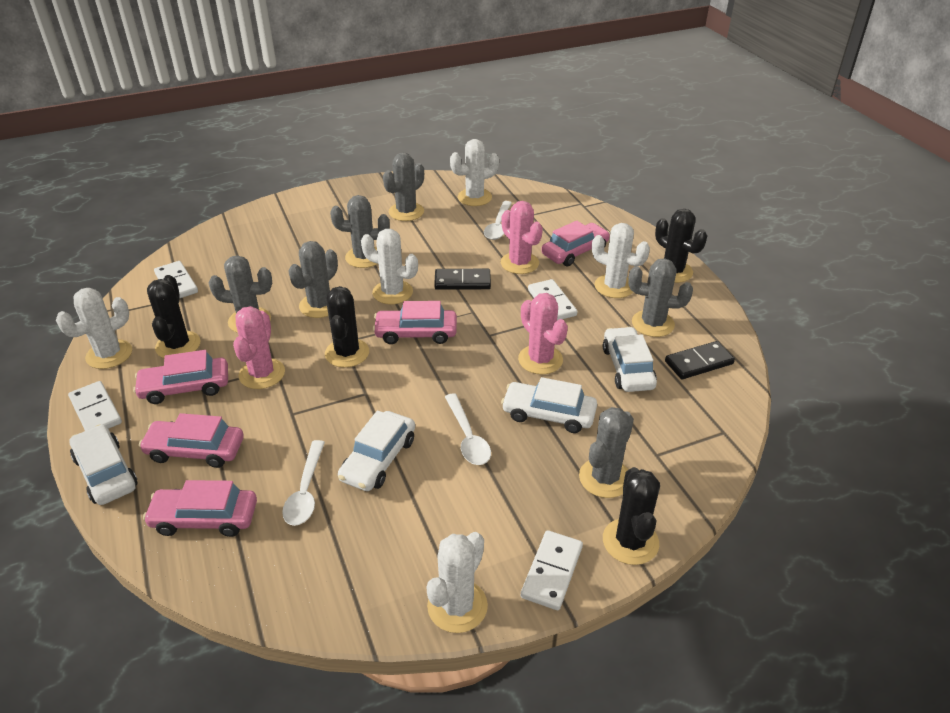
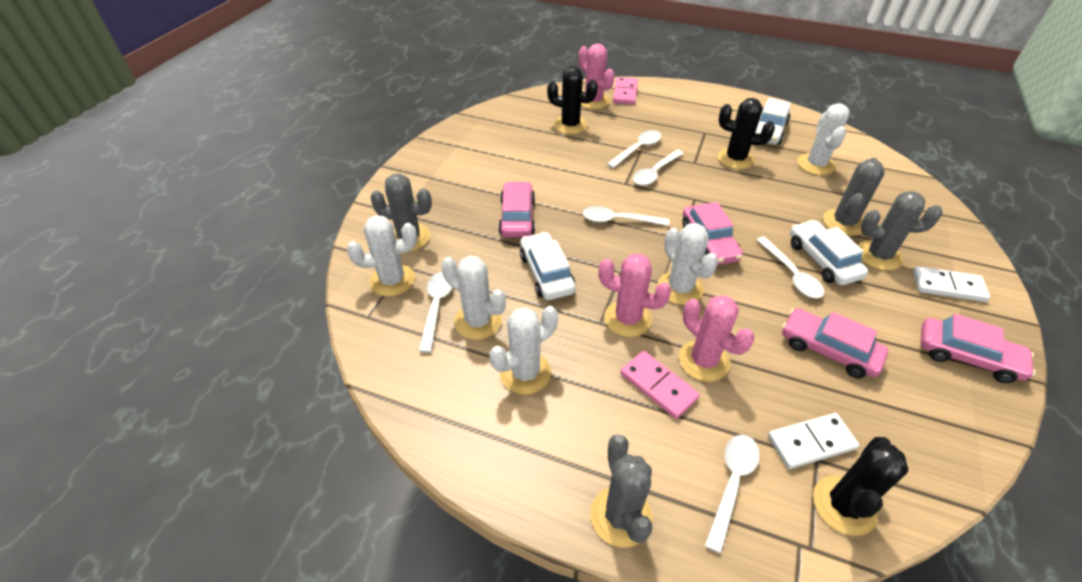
black cactus: [147,275,201,358] [325,286,369,368] [603,467,660,565] [655,209,707,283] = 4 -> [547,66,598,134] [718,98,775,169] [813,437,908,536] = 3
black domino: [434,269,491,290] [665,341,735,379] = 2 -> none = 0
grey cactus: [209,255,272,333] [288,241,338,318] [330,195,390,268] [383,152,424,221] [579,407,634,498] [628,258,693,337] = 6 -> [370,174,432,251] [590,434,653,548] [823,158,885,236] [858,191,942,271] = 4
pink car: [133,350,228,404] [139,413,244,468] [143,480,257,537] [373,301,457,344] [541,221,610,266] = 5 -> [498,181,535,237] [682,202,743,265] [782,308,888,379] [920,314,1036,383] = 4
pink domino: none = 0 -> [613,77,638,104] [620,351,700,419] = 2
white car: [70,424,138,505] [338,411,415,491] [501,377,597,433] [603,327,657,392] = 4 -> [520,232,576,300] [755,98,791,145] [790,220,868,285] = 3
white domino: [68,381,122,431] [154,261,198,299] [521,530,583,610] [528,279,577,320] = 4 -> [768,413,859,469] [913,266,990,302] = 2
white spoon: [282,440,325,526] [445,393,491,465] [484,201,512,240] = 3 -> [419,272,452,353] [582,206,669,226] [607,130,661,168] [633,150,684,186] [705,435,760,554] [756,236,824,298] = 6

